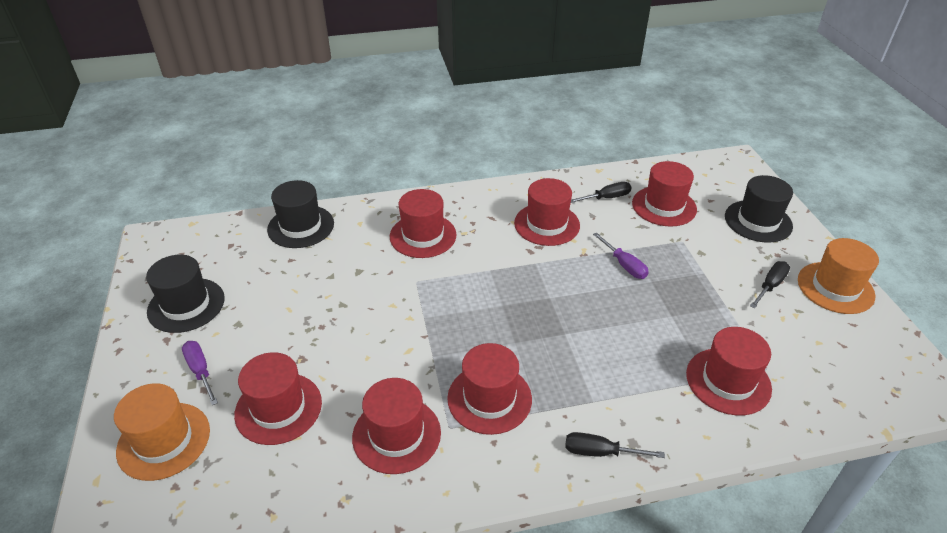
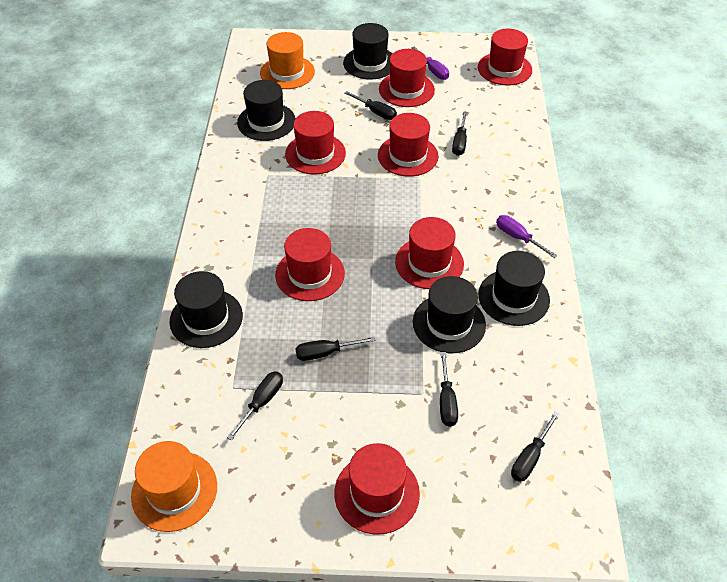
black hat: [146,255,225,333] [267,180,334,248] [725,175,793,243] = 3 -> [169,271,243,348] [237,80,296,141] [343,23,392,79] [413,276,486,353] [478,251,550,326] = 5
black screwdriver: [565,432,665,458] [571,182,632,203] [750,261,790,308] = 3 -> [227,371,283,441] [295,336,376,361] [344,91,397,120] [440,352,458,427] [452,111,467,156] [511,411,560,482] = 6

